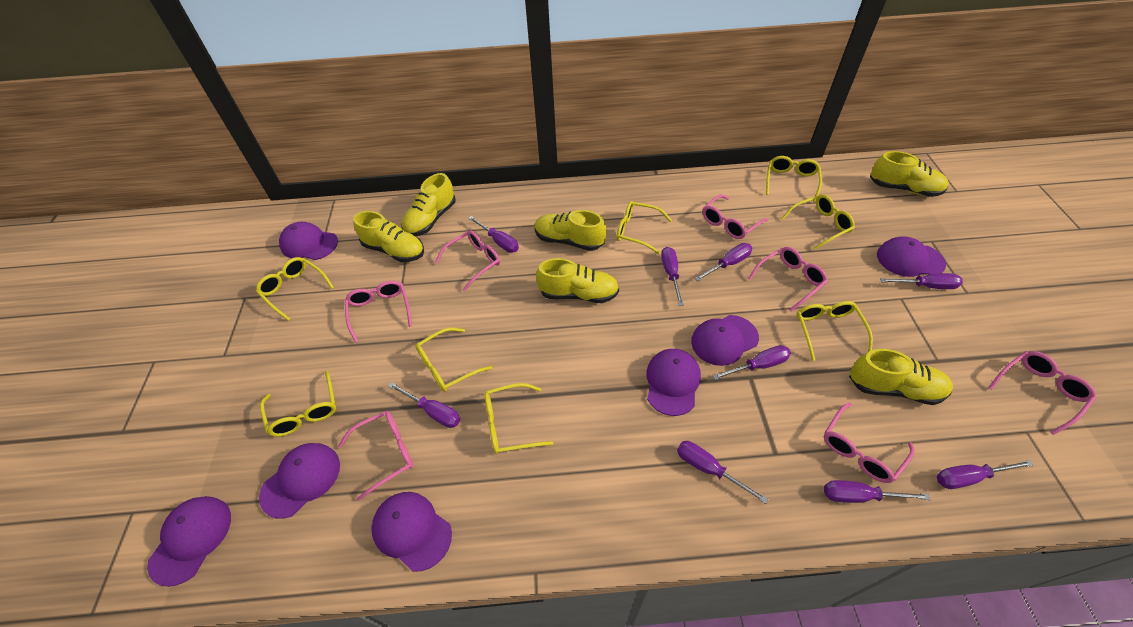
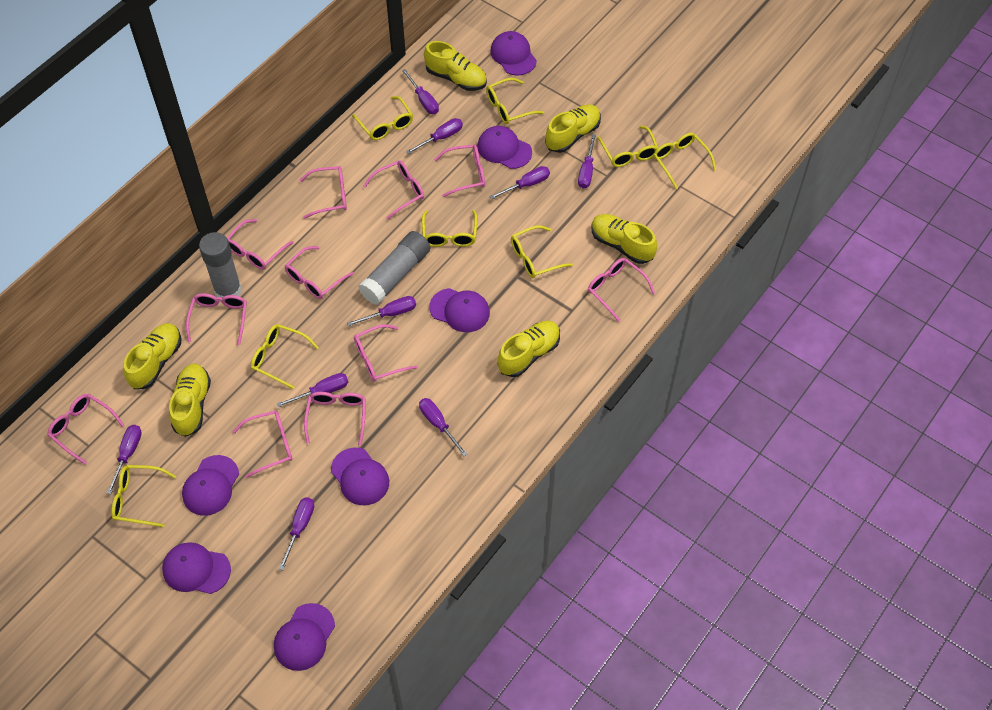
grey glue stick: none = 0 -> [199,232,242,298] [358,231,430,305] = 2
pink glasses: [338,411,414,501] [345,281,412,343] [435,230,500,291] [703,194,768,239] [749,247,828,312] [824,403,915,483] [988,351,1096,435] = 7 -> [47,394,124,464] [186,293,247,345] [227,219,294,270] [233,410,293,478] [285,246,354,299] [299,166,347,219] [304,392,366,445] [354,324,418,382] [363,160,424,220] [434,144,485,197] [588,258,655,322] = 11

